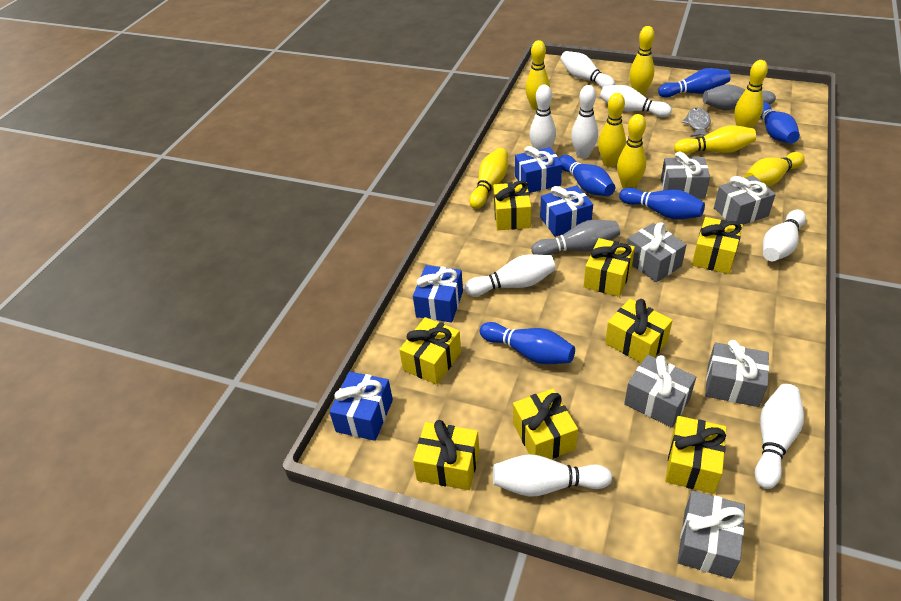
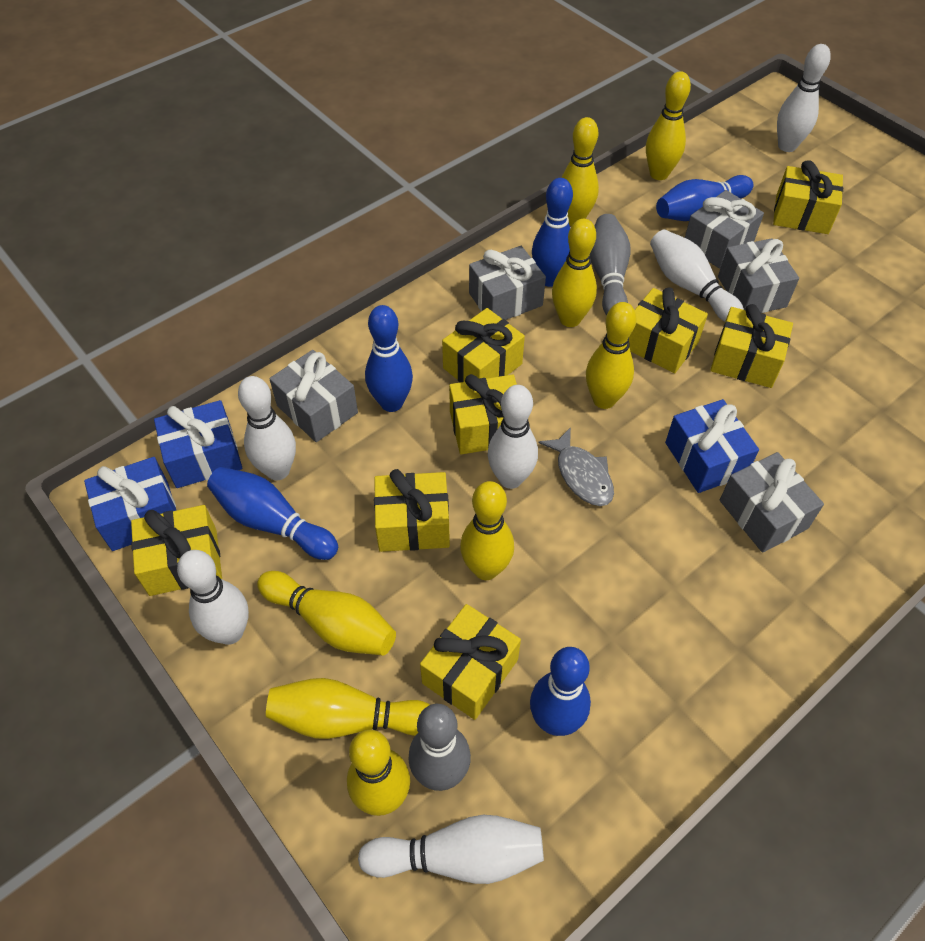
blue gift: [329,372,393,441] [413,265,463,322] [515,146,562,193] [540,185,593,237] = 4 -> [84,457,177,551] [154,400,242,488] [665,399,759,493] = 3
grey gift: [624,355,696,428] [627,222,687,282] [661,152,710,199] [678,491,745,579] [705,340,769,407] [714,175,776,225] = 6 -> [269,350,358,442] [469,246,546,320] [685,190,764,269] [718,238,799,313] [720,452,824,553] = 5
white bowling pin: [464,255,556,296] [493,454,612,497] [529,85,556,150] [560,51,615,88] [571,85,598,159] [600,85,672,117] [755,384,804,489] [763,210,806,261] = 8 -> [177,550,249,645] [238,376,296,480] [358,815,544,884] [488,385,538,489] [650,229,744,321] [777,44,831,152] = 6

